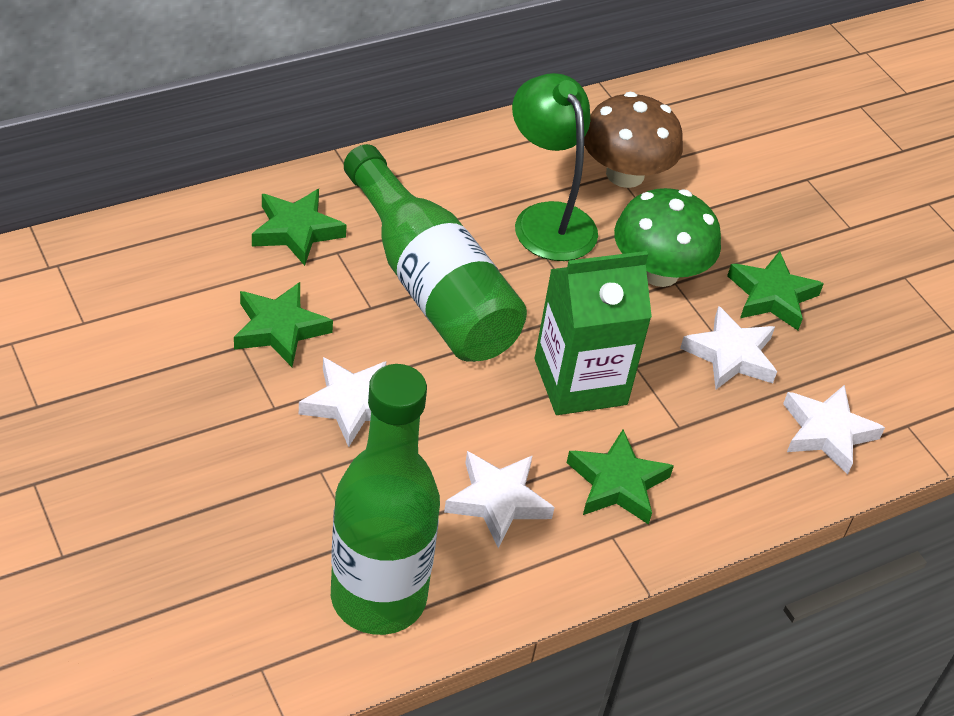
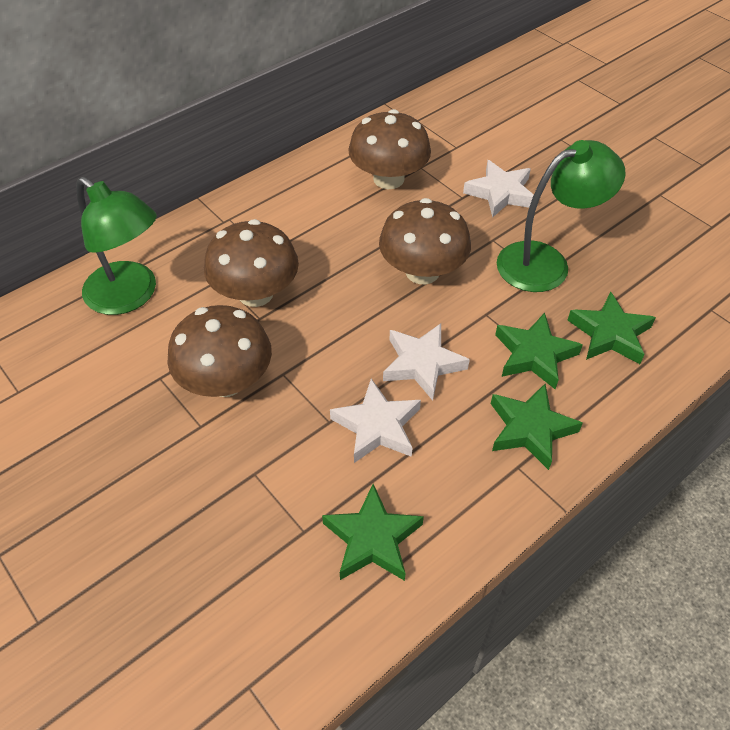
brown mushroom: [584,92,683,188] = 1 -> [167,305,272,397] [204,219,299,307] [348,109,431,189] [379,198,471,284] = 4
green bottle: [331,364,440,635] [344,144,527,362] = 2 -> none = 0
green carton: [535,251,652,415] = 1 -> none = 0
green lamp: [512,73,598,261] = 1 -> [76,177,157,315] [497,140,626,292] = 2
green mushroom: [614,188,721,287] = 1 -> none = 0
white star: [299,357,386,447] [444,451,555,548] [680,306,777,389] [783,385,885,475] = 4 -> [330,379,421,463] [383,323,470,401] [463,160,534,218] = 3

